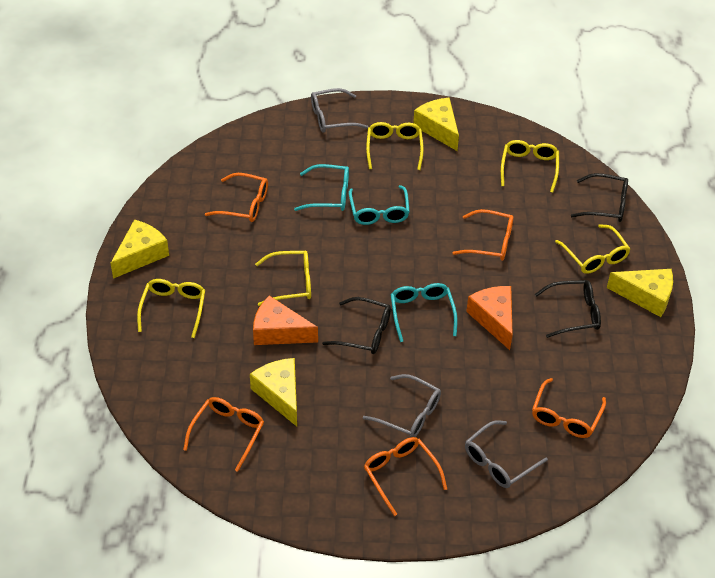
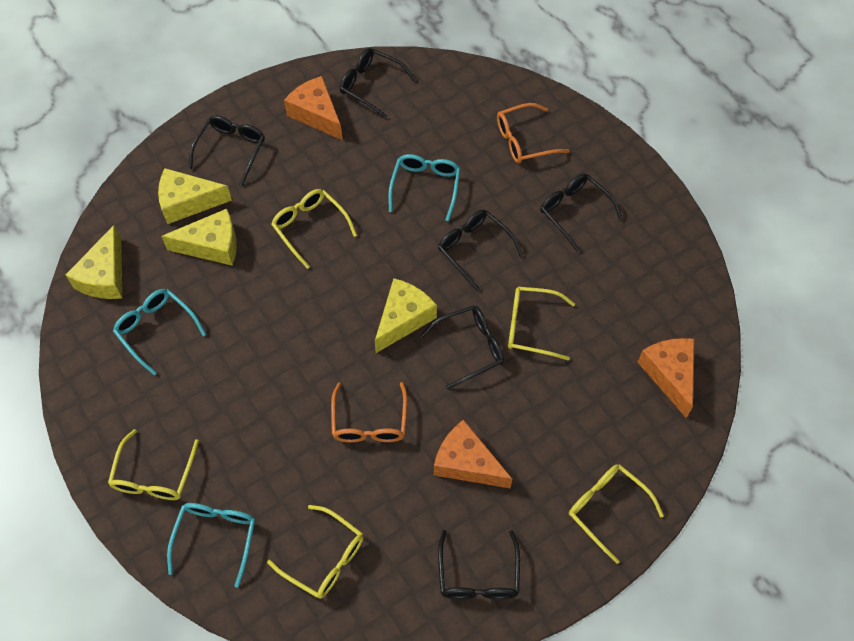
black glasses: [322,297,391,354] [535,280,601,338] [571,173,628,222] = 3 -> [189,116,265,186] [340,48,416,118] [420,305,504,390] [438,210,523,291] [438,530,520,599] [540,174,623,252] = 6
grey glasses: [311,88,368,133] [363,374,441,437] [465,420,548,488] = 3 -> none = 0
orange cheese: [253,296,318,345] [466,286,513,350] = 2 -> [284,76,342,140] [434,419,512,488] [638,338,694,418] = 3
orange glasses: [183,397,264,472] [205,173,268,222] [364,437,447,516] [453,209,514,261] [532,378,606,438] = 5 -> [331,382,407,442] [497,103,569,164] = 2

